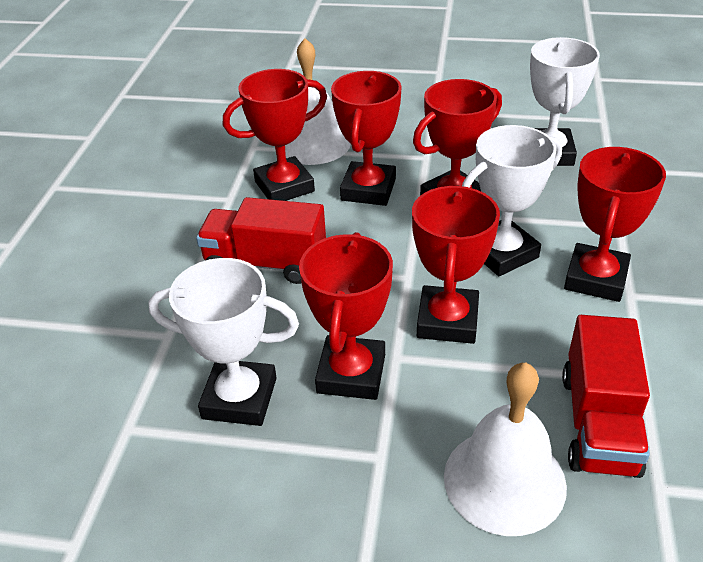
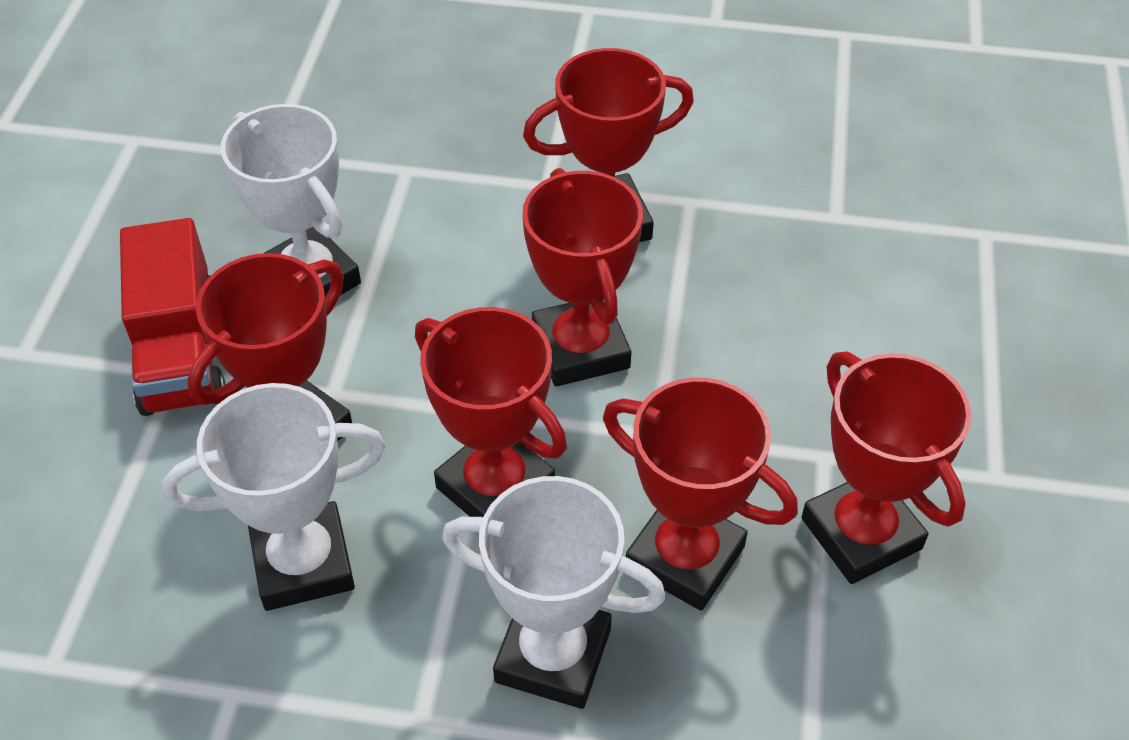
red truck: [196,197,326,284] [562,315,650,478] = 2 -> [120,218,226,416] = 1
white bell: [285,38,351,165] [444,362,567,536] = 2 -> none = 0

